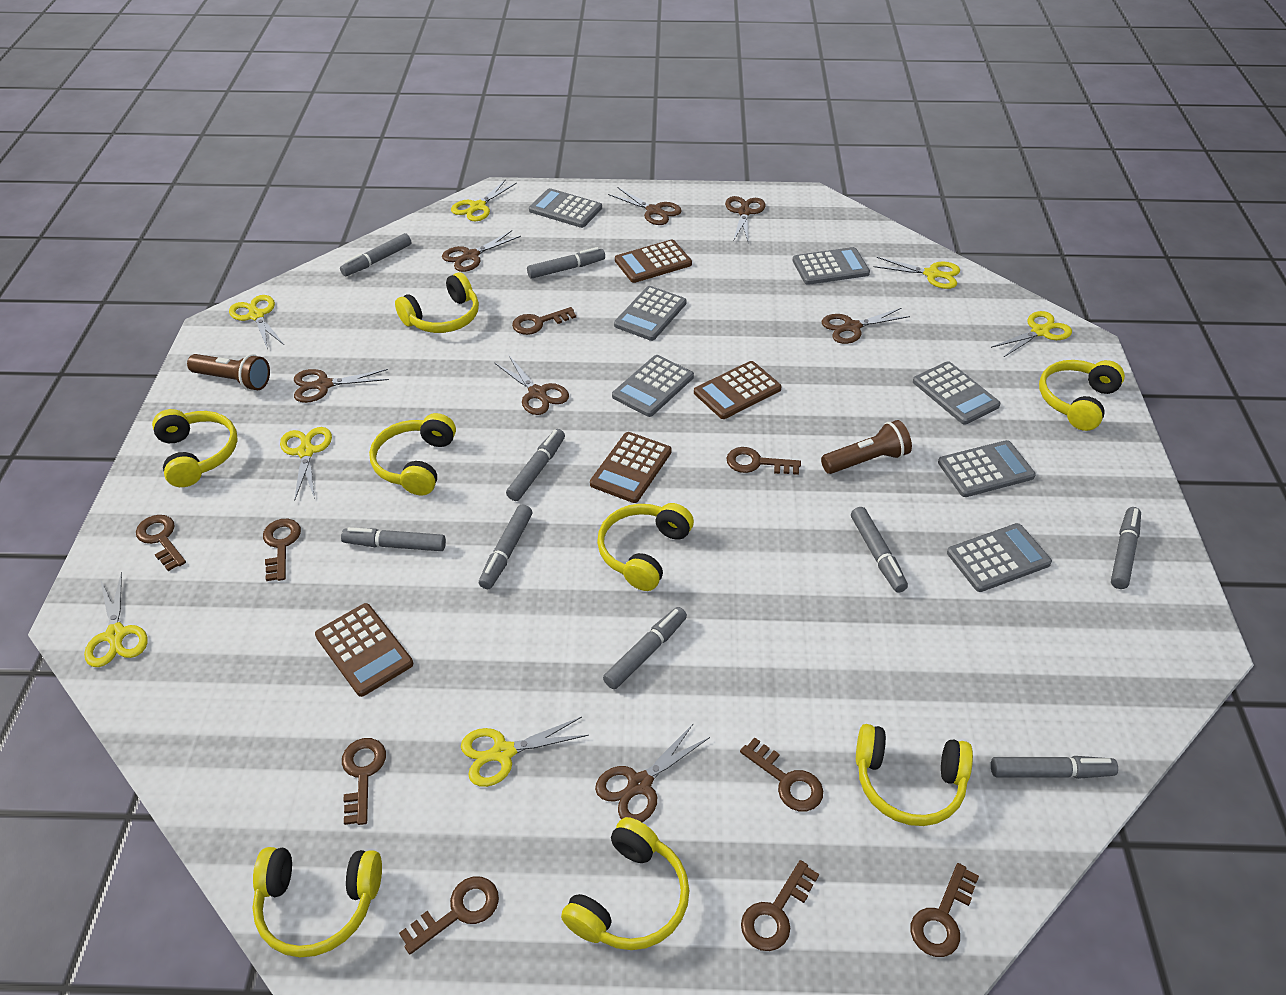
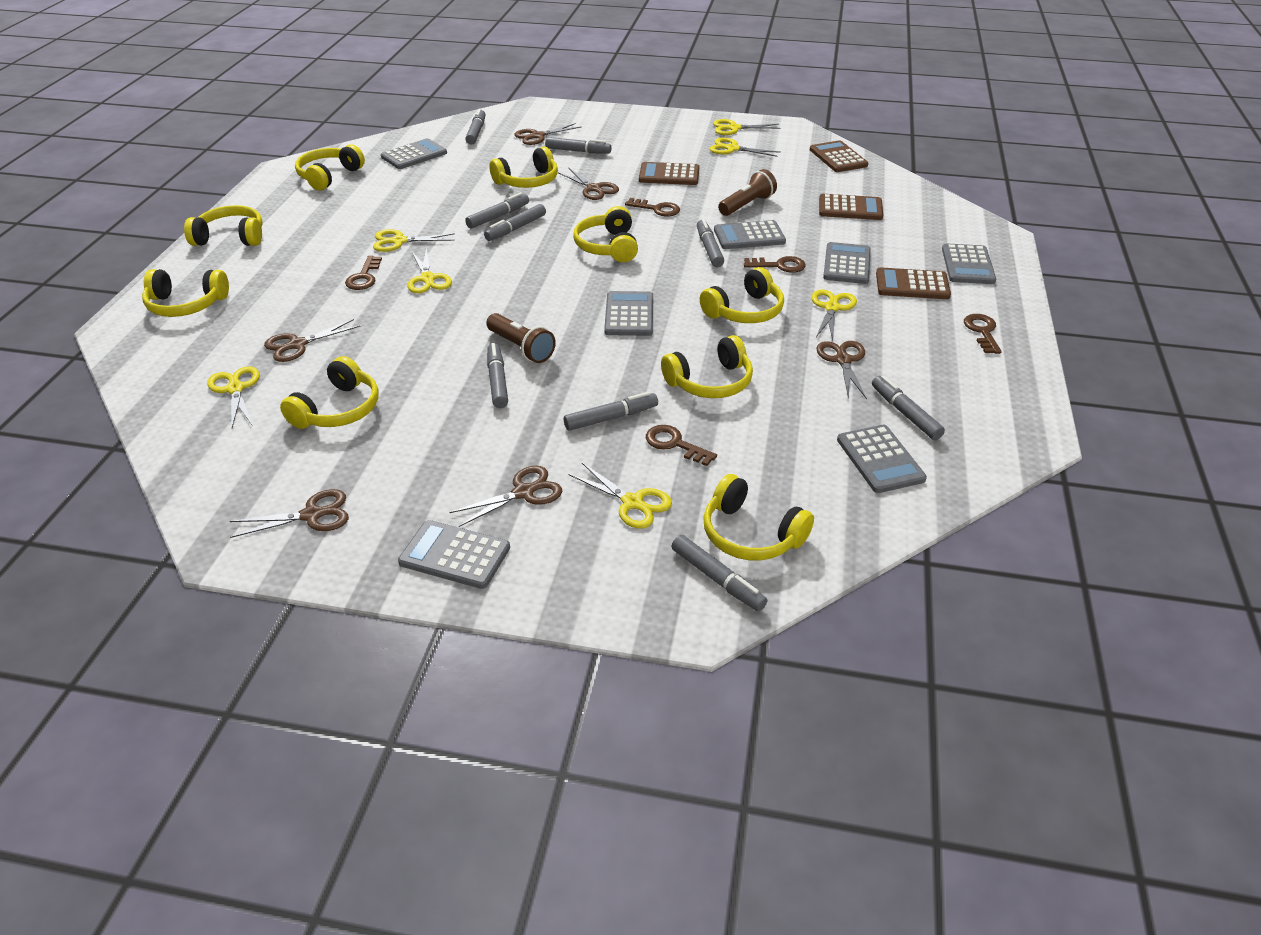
brown key: [136,515,186,571] [263,519,301,581] [342,738,386,825] [399,877,499,954] [512,307,576,335] [726,447,801,475] [740,737,823,811] [741,860,819,951] [910,863,979,957] = 9 -> [345,256,382,290] [625,198,680,217] [646,425,717,466] [744,256,805,273] [964,314,1002,354] = 5
brown scissors: [294,369,389,403] [442,230,521,272] [495,356,569,415] [595,723,710,822] [608,188,682,225] [725,196,766,241] [822,308,910,344] = 7 -> [230,489,349,538] [264,319,361,362] [449,465,562,527] [515,123,581,145] [558,168,619,200] [816,341,867,399] = 6
yellow headphones: [152,409,238,487] [252,847,382,957] [369,413,456,495] [395,272,479,333] [561,817,689,950] [597,503,694,591] [856,724,973,826] [1039,360,1125,431] = 8 -> [142,269,229,317] [184,205,263,246] [280,356,379,429] [295,144,365,190] [489,147,558,188] [573,206,638,262] [661,335,753,398] [700,267,784,323] [703,474,814,560] = 9

